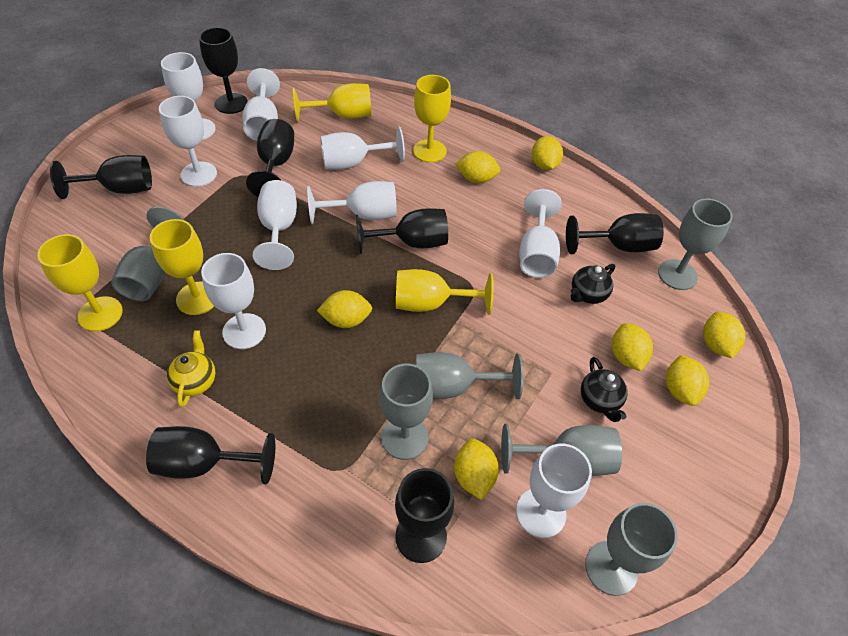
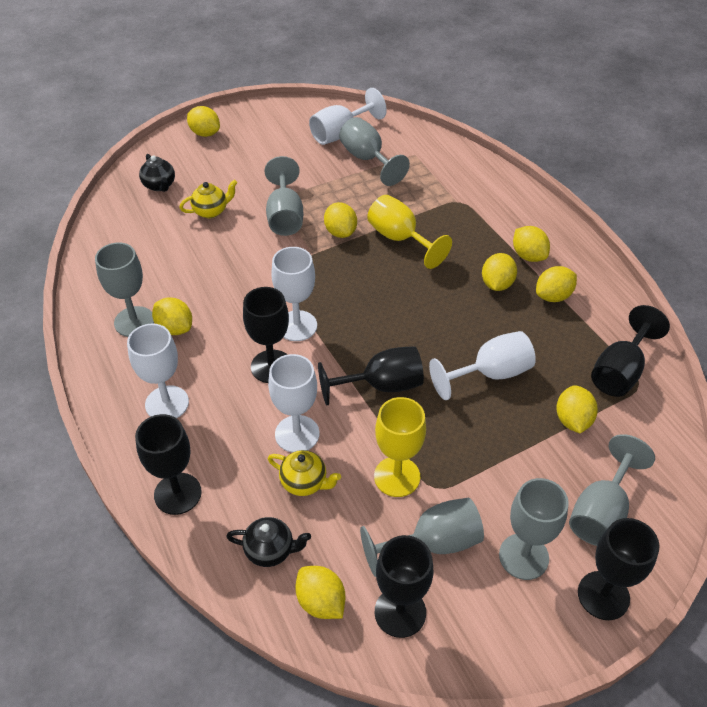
black goblet: [50,155,152,199] [146,426,275,484] [199,27,248,114] [246,119,294,197] [356,208,448,254] [395,468,454,563] [566,213,664,254] = 7 -> [135,414,202,515] [243,287,289,383] [318,346,424,405] [375,535,433,638] [578,518,660,620] [591,305,670,397] = 6
white goblet: [159,96,217,187] [161,52,216,140] [201,253,266,349] [242,68,280,141] [253,180,297,270] [307,181,397,224] [320,126,405,170] [516,444,592,538] [519,189,562,278] = 9 -> [127,324,189,418] [268,354,320,453] [271,247,317,341] [309,88,387,145] [429,331,536,400] = 5
yellow goblet: [37,234,123,331] [150,219,214,315] [293,83,371,122] [396,269,494,315] [413,75,451,163] = 5 -> [367,195,452,269] [374,397,426,497] = 2
yellow lemon: [317,290,372,328] [454,439,499,500] [455,151,501,183] [532,136,563,170] [612,323,653,371] [666,355,709,406] [703,312,746,358] = 7 -> [152,297,192,335] [187,106,220,137] [296,566,345,619] [324,202,357,238] [482,253,517,291] [513,226,550,262] [536,266,577,302] [556,385,598,433] = 8
yellow teapot: [167,330,216,407] = 1 -> [179,180,238,218] [267,450,341,496] = 2

